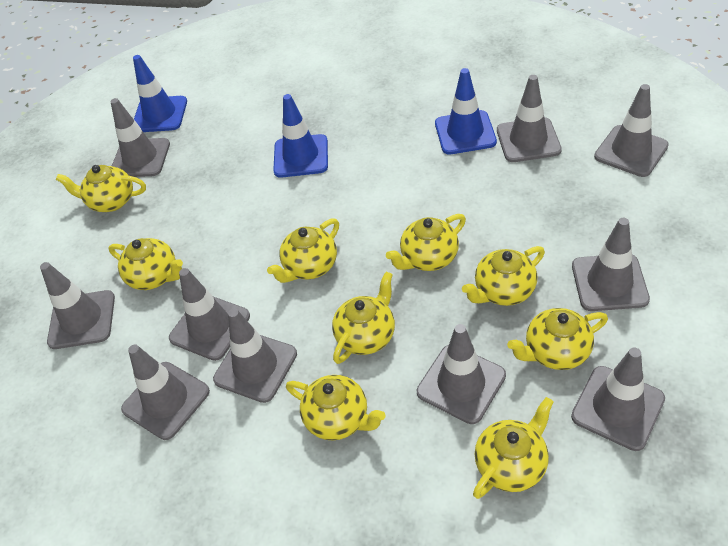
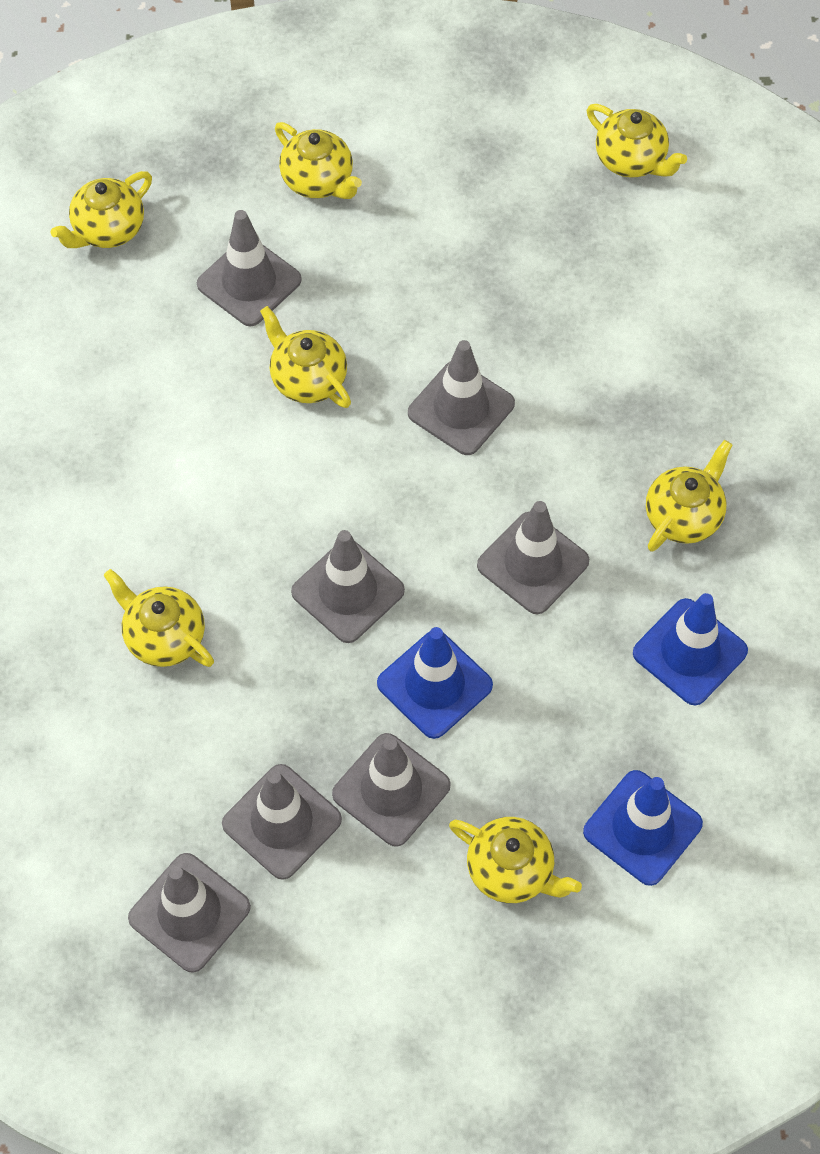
grey traffic cone: [40,262,115,349] [110,98,170,177] [121,344,210,440] [169,268,250,361] [213,308,297,403] [417,324,506,424] [497,75,562,162] [571,348,665,451] [572,218,650,311] [594,84,669,177] = 10 -> [128,853,251,973] [197,210,302,326] [222,764,342,880] [291,530,405,643] [332,733,451,847] [408,340,515,455] [477,501,589,614] = 7
yellow teapot: [56,165,146,212] [108,238,183,290] [267,219,339,283] [286,375,385,440] [332,272,395,364] [386,214,466,271] [462,246,545,306] [473,397,554,499] [507,308,608,370] = 9 -> [50,171,152,248] [104,569,214,667] [260,306,351,408] [275,122,362,199] [449,817,582,903] [587,104,687,178] [646,440,732,552] = 7

